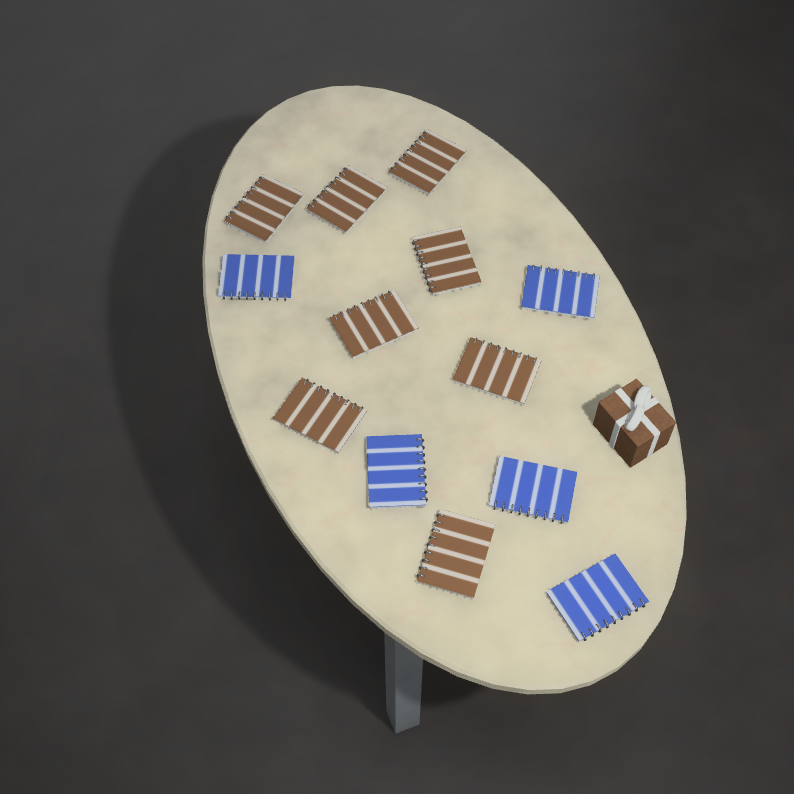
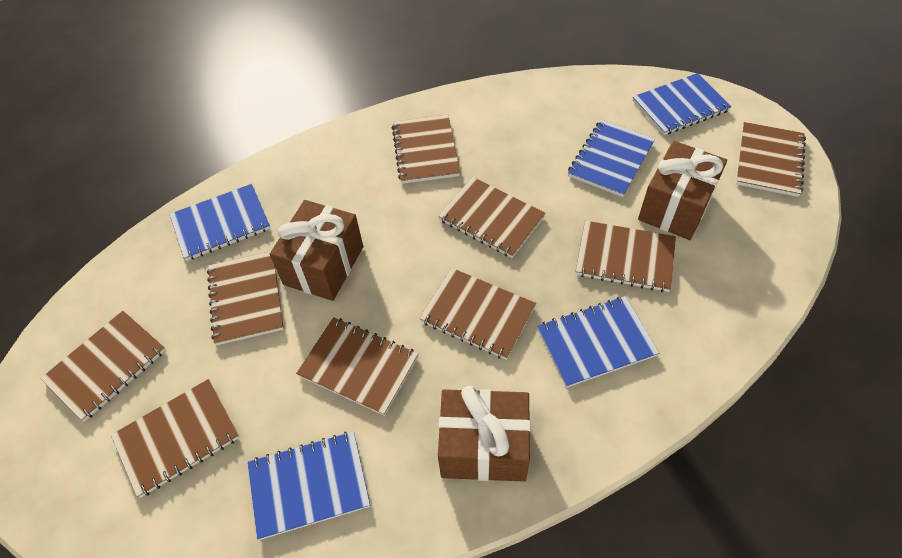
brown gift: [593,379,676,468] = 1 -> [270,200,363,301] [438,386,531,482] [638,141,727,240] = 3
brown notebook: [224,174,304,243] [273,378,367,454] [306,165,387,234] [329,290,418,359] [389,129,467,196] [412,227,481,295] [416,509,495,599] [452,337,541,405] = 8 -> [40,311,166,422] [111,379,240,498] [207,252,284,345] [296,317,418,416] [392,115,460,184] [419,268,536,360] [438,177,546,258] [575,221,676,292] [736,122,806,197] = 9

